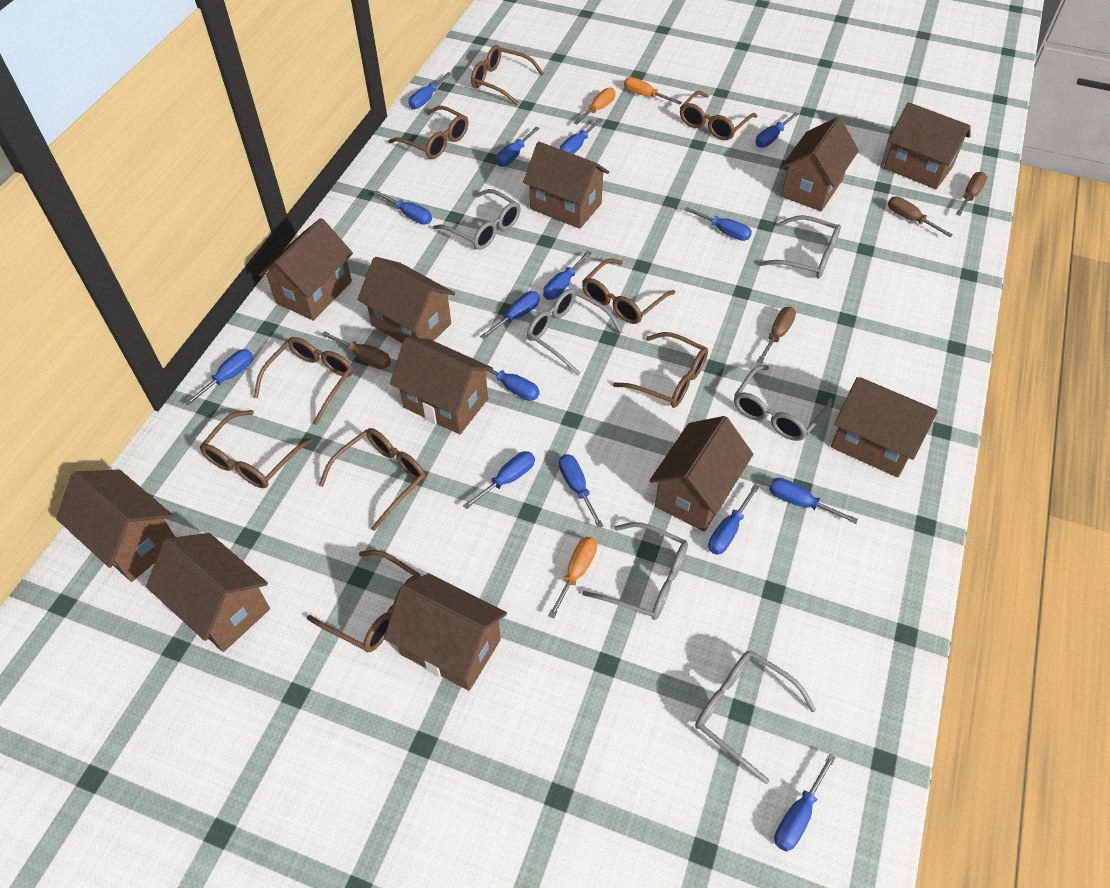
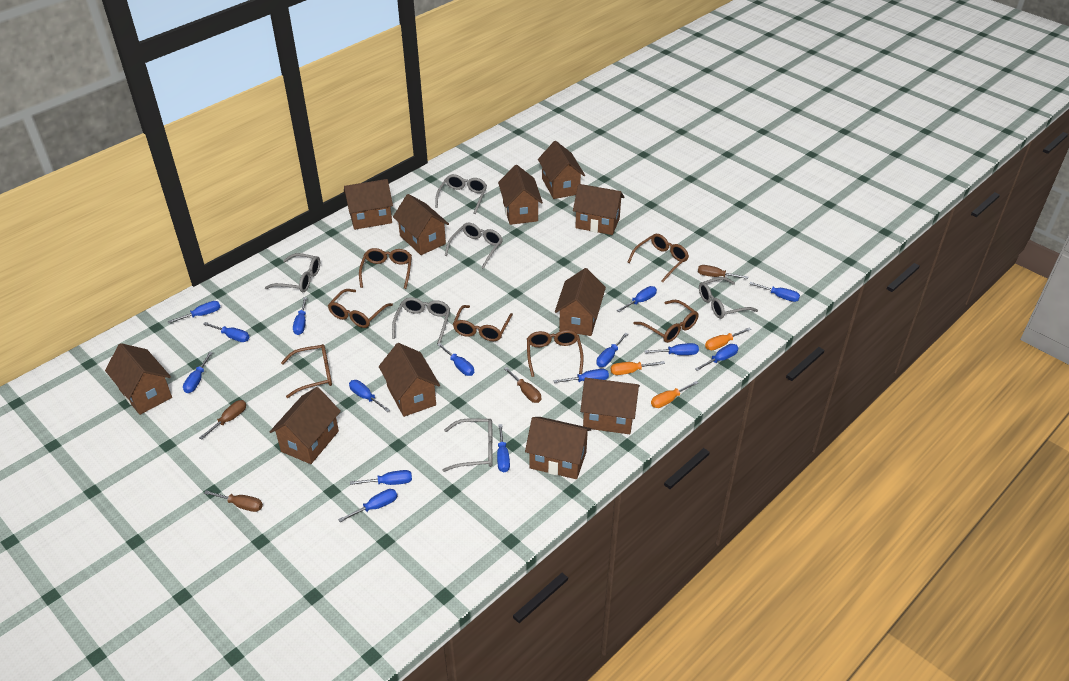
brown glasses: [200,410,313,488] [254,337,353,425] [307,550,421,652] [319,428,426,531] [388,106,468,159] [471,45,544,105] [582,258,675,324] [613,332,708,408] [680,91,757,140] = 9 -> [281,344,332,398] [328,289,393,328] [359,248,412,289] [453,305,513,341] [527,330,583,377] [627,234,689,282] [633,300,699,343] = 7

